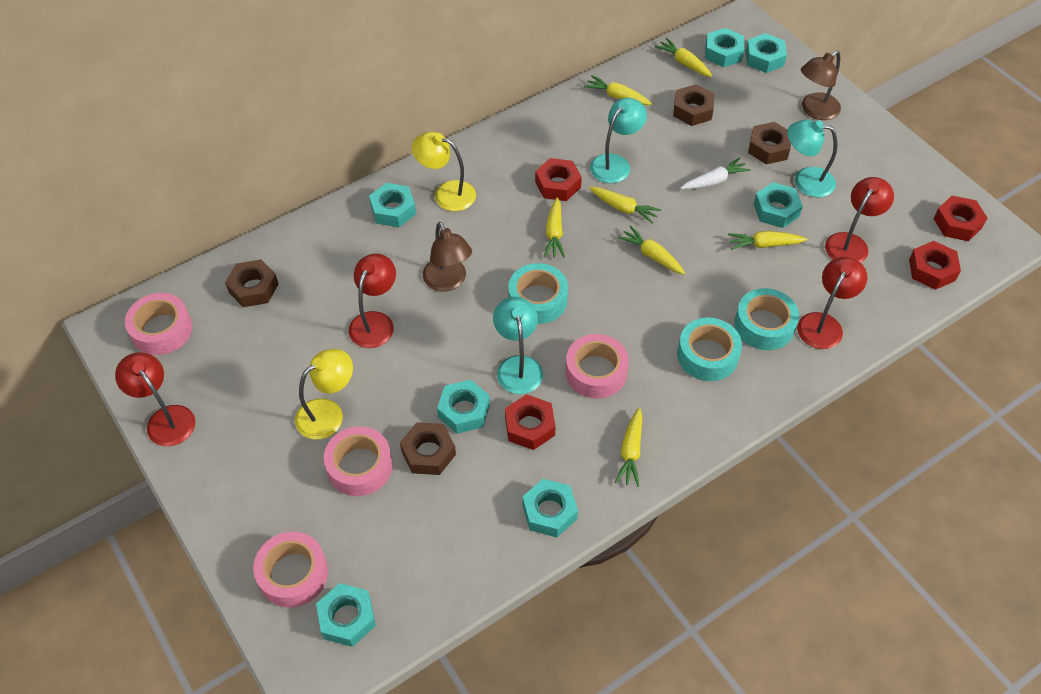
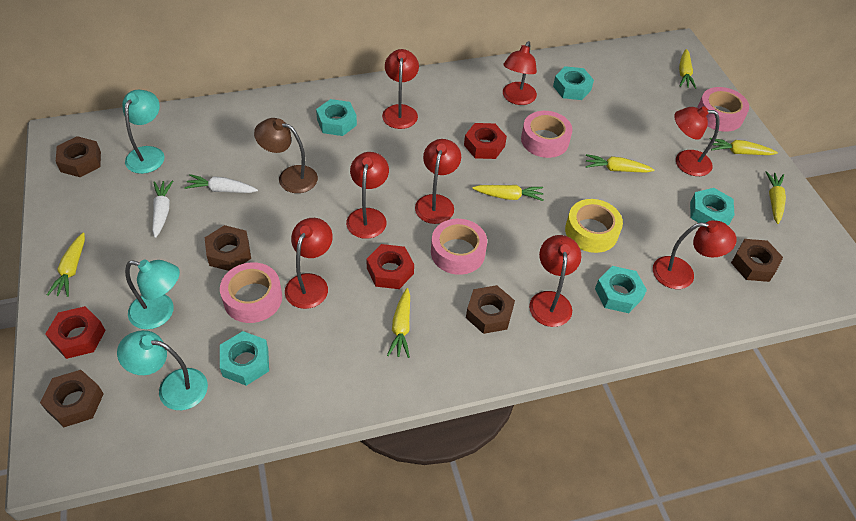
brown lamp: [423,222,472,292] [801,51,841,120] = 2 -> [254,118,318,193] = 1
brown nut: [225,259,278,307] [400,422,456,475] [673,84,715,126] [748,122,791,164] = 4 -> [40,370,104,427] [56,136,101,177] [205,225,251,271] [466,285,515,334] [731,239,783,282] = 5
red lamp: [115,352,195,446] [349,254,396,348] [797,257,867,349] [825,177,894,263] = 4 -> [285,218,333,309] [346,152,389,239] [382,49,419,129] [415,139,461,224] [503,41,537,105] [529,235,581,327] [653,220,737,289] [674,106,720,176] = 8
red nut: [505,394,556,450] [535,158,582,201] [909,241,961,290] [933,196,987,241] = 4 -> [46,306,106,359] [366,244,414,289] [464,123,507,159] = 3
turquoise nut: [316,583,376,647] [369,183,416,227] [437,380,490,434] [522,479,578,537] [705,28,744,67] [745,33,787,73] [754,182,803,228] = 7 -> [220,331,269,386] [316,99,357,136] [553,66,594,100] [595,266,647,313] [690,188,735,225] = 5
turquoise tape: [508,263,568,324] [677,318,742,381] [734,288,799,350] = 3 -> none = 0
white carrot: [681,157,750,189] = 1 -> [152,180,173,238] [184,174,258,193] = 2
yellow lamp: [295,349,353,440] [412,131,476,211] = 2 -> none = 0
yellow tape: none = 0 -> [565,199,623,253] = 1

